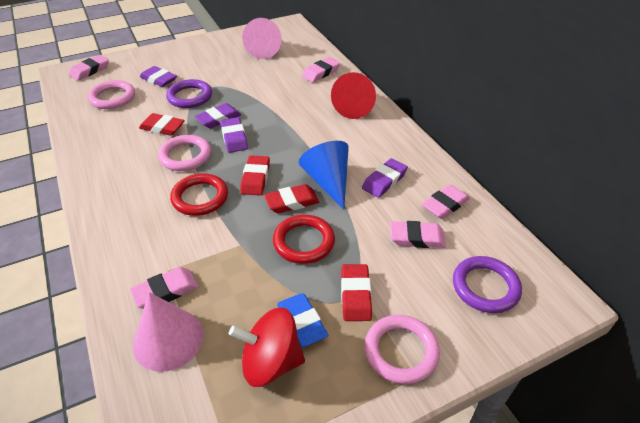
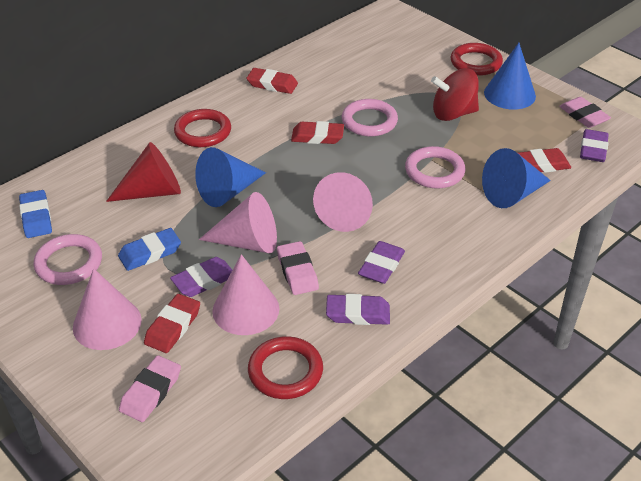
blue cone: [298,141,349,209] = 1 -> [195,147,266,207] [482,148,551,208] [484,43,536,110] = 3
blue eraser: [277,294,328,347] = 1 -> [19,190,52,238] [118,228,181,271] = 2
pink cone: [133,292,203,372] [242,18,282,59] = 2 -> [73,268,142,350] [199,192,277,254] [212,254,279,335] [313,172,373,232] = 4
pink eraser: [69,55,109,81] [130,267,198,309] [302,57,340,82] [390,221,446,248] [422,184,470,219] = 5 -> [119,355,181,422] [277,241,319,295] [559,97,611,128] = 3
purple ring: [166,79,212,108] [453,256,522,313] = 2 -> none = 0
red ring: [170,173,228,216] [273,215,335,264] = 2 -> [174,109,231,147] [248,336,323,399] [451,43,503,76] = 3

